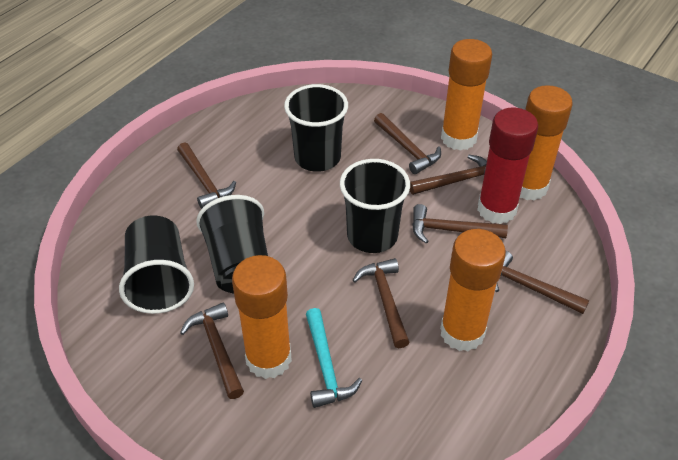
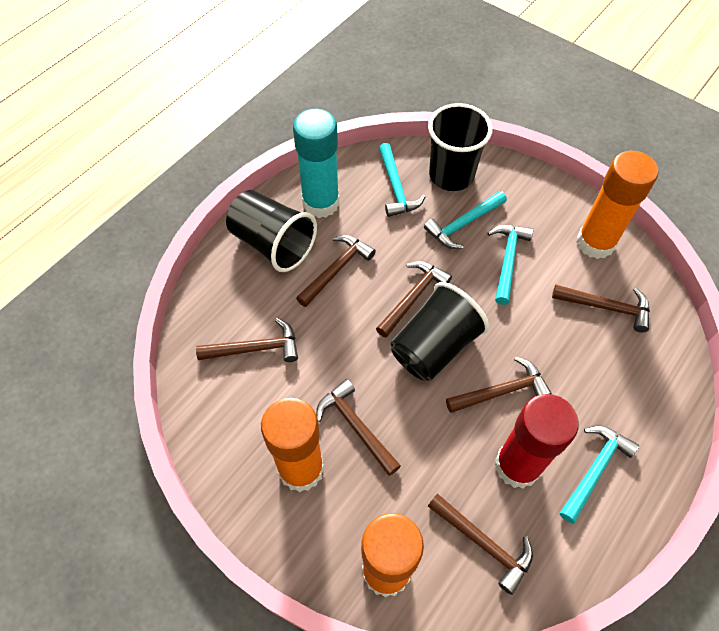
black cup: [119,216,194,314] [196,195,268,294] [284,84,348,172] [340,159,410,253] = 4 -> [226,190,317,272] [391,282,489,381] [428,103,493,191] = 3
orange glue stick: [232,255,292,379] [440,229,506,351] [441,39,492,151] [520,85,573,201] = 4 -> [261,398,324,492] [361,513,424,598] [577,151,658,259] = 3
turquoise glue stick: none = 0 -> [293,109,340,218] = 1
turquoise hammer: [306,308,362,408] = 1 -> [378,143,426,217] [424,191,507,249] [487,225,533,305] [560,425,639,524] = 4

